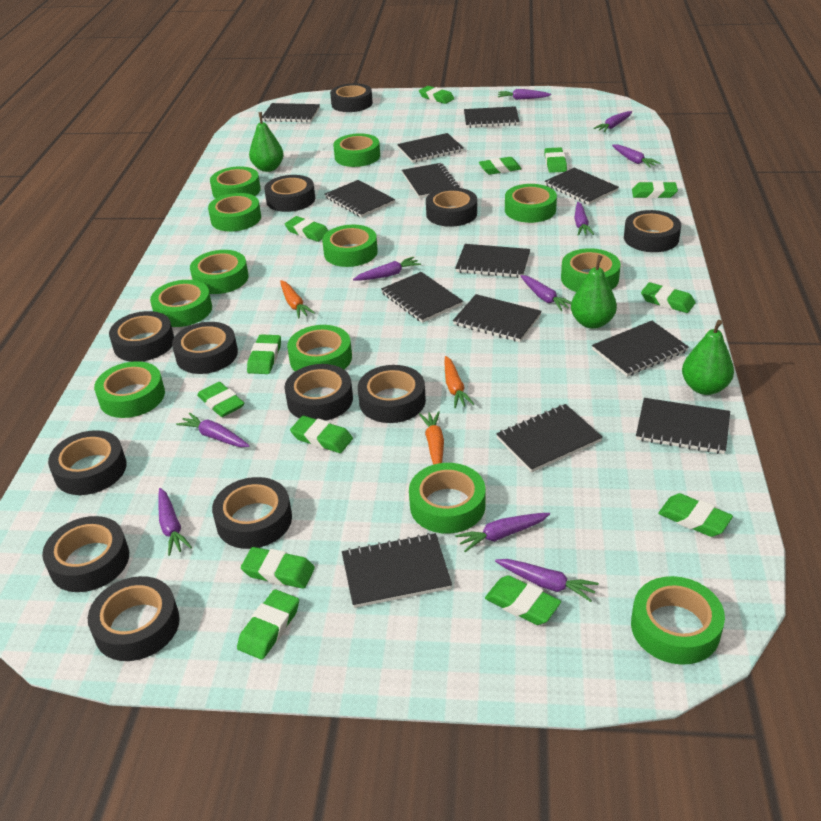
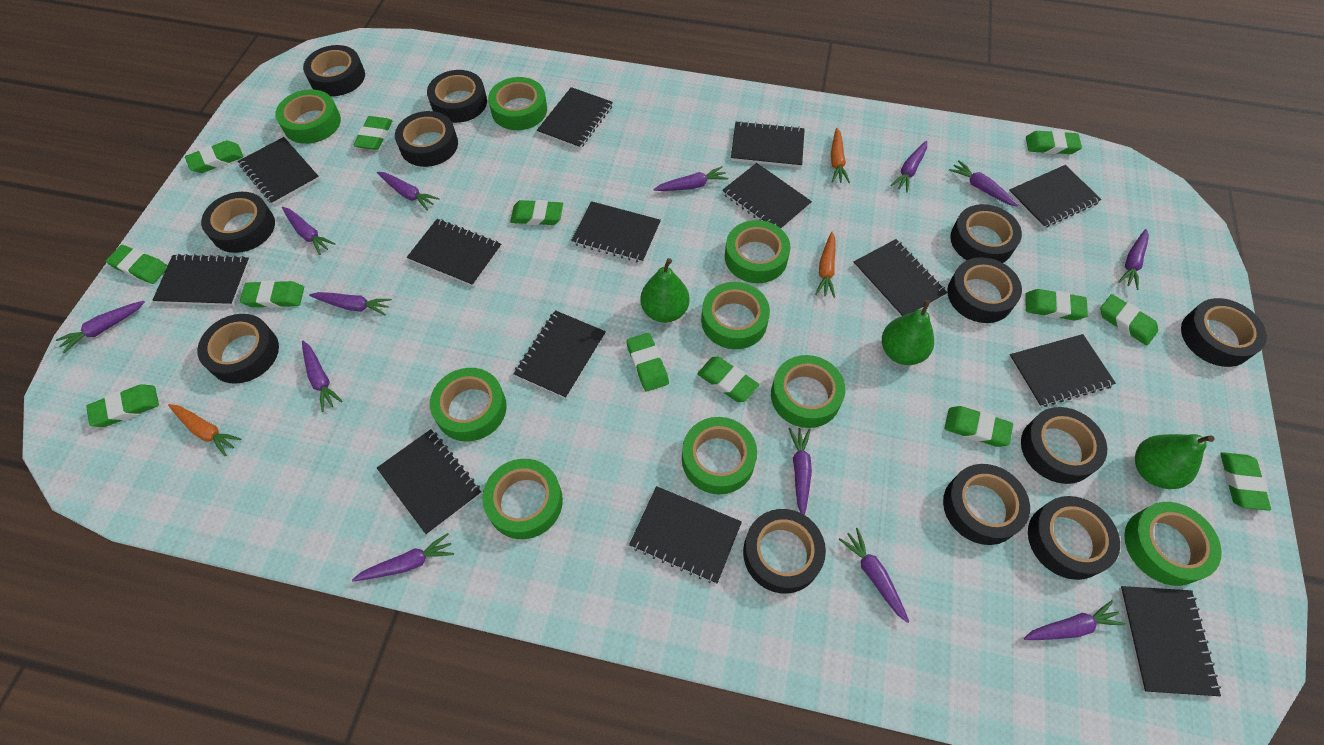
black notebook: [262,103,320,123] [325,180,395,218] [342,533,452,608] [381,272,463,323] [397,133,464,163] [402,163,460,198] [453,294,542,342] [455,244,530,278] [464,106,520,128] [496,404,603,473] [545,168,619,205] [592,321,689,377] [636,398,730,454] = 13 -> [152,254,250,306] [238,137,320,205] [377,429,482,535] [407,219,502,287] [513,310,606,399] [537,87,613,149] [571,201,661,263] [629,486,742,584] [722,163,812,229] [731,121,805,168] [853,239,948,317] [1008,165,1101,228] [1009,334,1116,407] [1119,586,1221,696] = 14
green tape: [94,361,165,418] [150,280,212,327] [190,250,249,294] [208,193,261,231] [210,166,261,199] [287,325,352,371] [322,225,378,267] [333,133,380,167] [409,463,485,534] [505,184,557,223] [561,248,621,292] [631,576,725,665] = 12 -> [275,90,341,144] [430,368,507,441] [482,459,563,539] [488,77,547,130] [682,417,757,494] [701,282,770,349] [725,220,791,283] [771,355,845,428] [1124,502,1222,586] = 9
purple carrot: [158,488,192,556] [176,412,250,447] [353,257,421,281] [455,513,550,552] [495,559,599,602] [498,89,551,100] [521,275,571,311] [574,202,594,236] [593,111,632,132] [612,145,660,168] = 10 -> [56,301,145,353] [282,207,335,255] [302,341,343,412] [309,292,392,315] [352,533,454,581] [377,172,439,211] [654,166,728,191] [788,428,812,515] [839,528,909,623] [890,141,927,192] [949,160,1019,207] [1024,600,1126,640] [1118,229,1149,290] = 13

